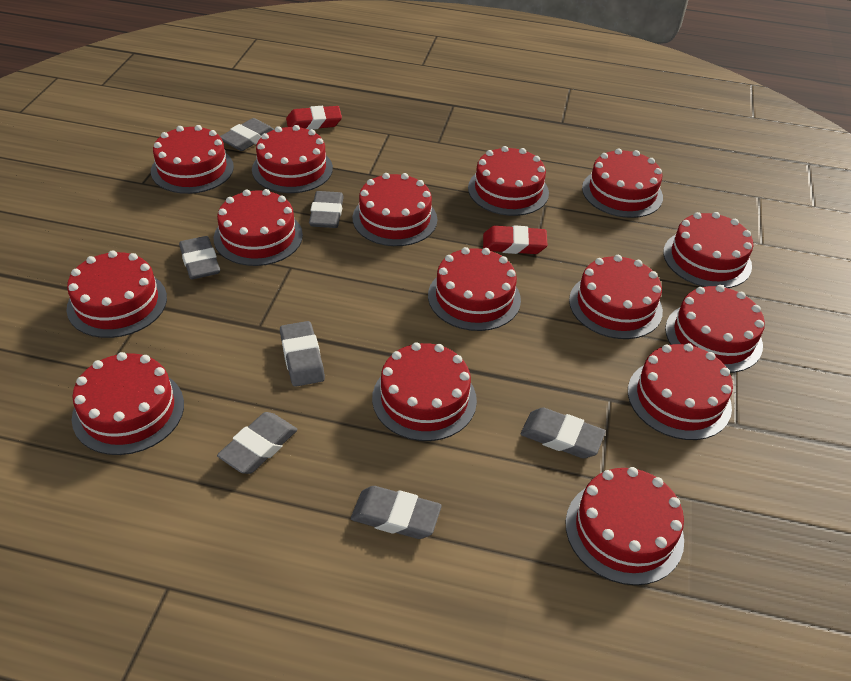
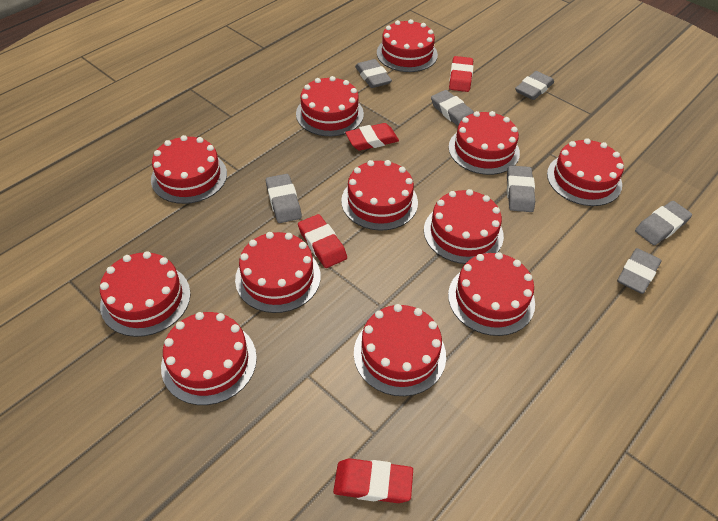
red cake: [67,250,167,338] [72,352,184,455] [151,125,234,194] [214,189,303,266] [252,125,333,193] [353,173,437,246] [372,342,477,441] [428,247,521,331] [468,146,549,216] [566,467,684,585] [569,255,663,339] [582,148,663,218] [628,343,733,440] [663,212,753,288] [665,285,765,373] = 15 -> [100,251,191,337] [151,135,227,204] [161,312,257,405] [235,232,321,313] [296,76,364,136] [341,160,418,231] [354,304,446,396] [377,19,438,72] [424,189,504,264] [448,252,535,336] [449,111,520,175] [547,138,624,206] = 12
red eraser: [286,106,342,130] [483,225,548,254] = 2 -> [298,214,347,268] [333,458,413,503] [345,123,399,151] [449,56,473,92] = 4

